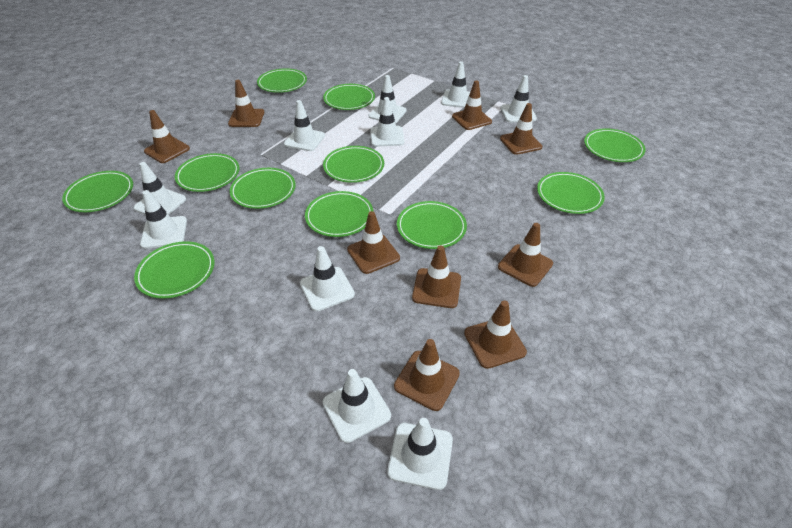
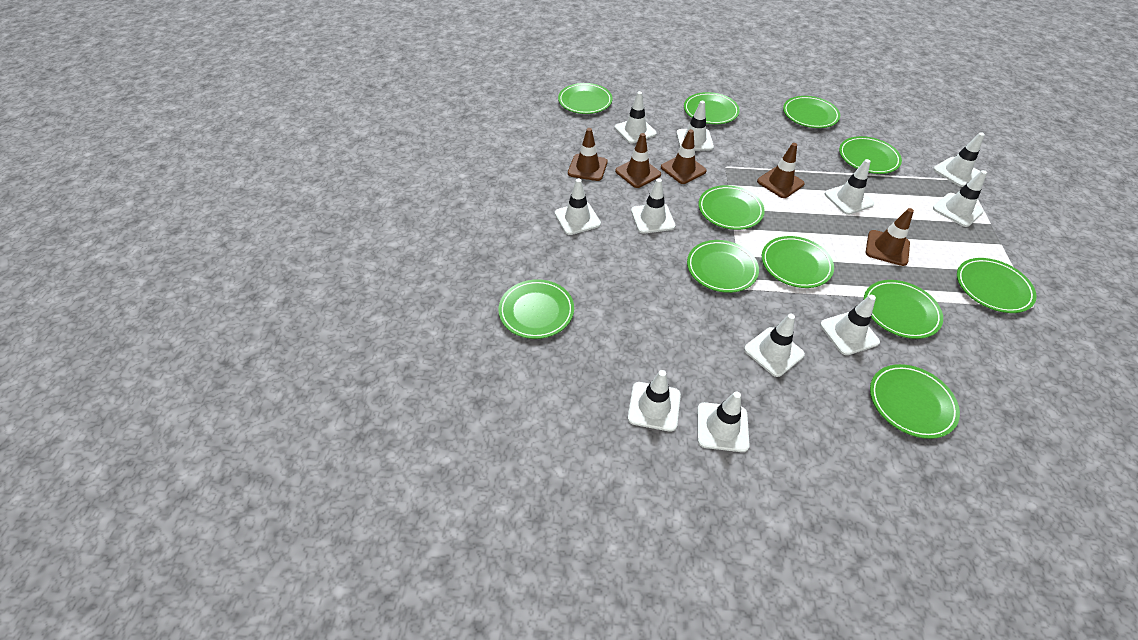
brown traffic cone: [144,110,190,163] [228,80,264,127] [347,211,400,274] [394,339,460,411] [412,245,461,308] [452,81,492,130] [464,301,527,369] [498,223,553,287] [500,103,542,155] = 9 -> [568,128,608,181] [615,133,661,188] [661,129,707,184] [757,143,805,198] [866,208,914,266] = 5
white traffic cone: [134,162,186,215] [140,190,187,249] [284,100,325,151] [300,246,355,311] [323,369,391,443] [369,75,407,123] [370,97,404,147] [387,418,453,490] [441,62,470,108] [500,75,537,123] = 10 -> [555,178,601,235] [615,91,657,144] [628,370,681,432] [631,178,676,234] [676,101,714,151] [697,391,750,452] [744,314,805,377] [820,295,880,355] [825,159,874,215] [933,132,985,187] [933,170,987,227] = 11

